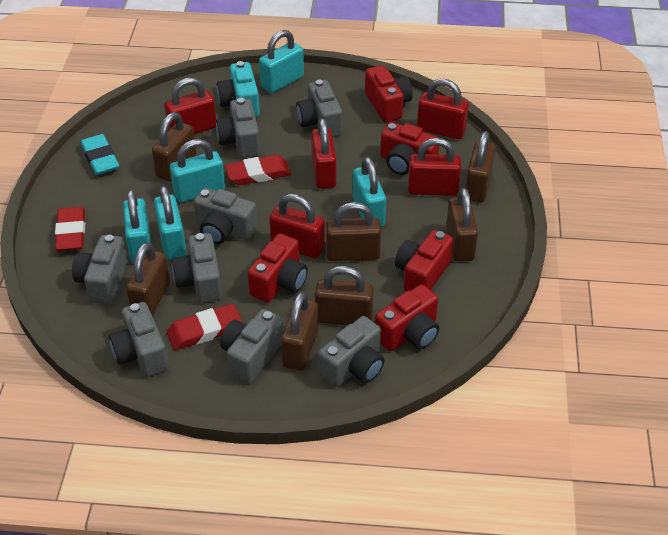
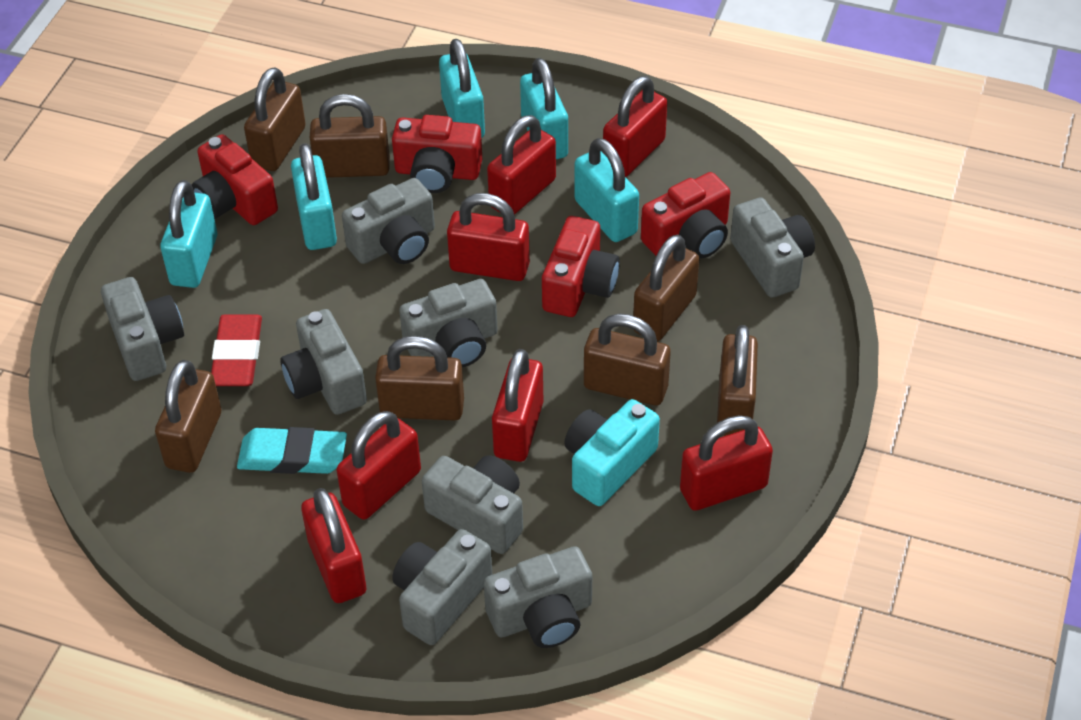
red camera: [247,233,308,302] [365,65,413,122] [375,284,439,351] [380,122,439,175] [395,230,453,291] = 5 -> [192,135,278,225] [392,115,482,193] [542,216,620,317] [641,172,730,258] = 4
red eraser: [55,207,85,251] [167,304,242,350] [225,155,291,185] = 3 -> [211,314,262,386] = 1
red padlock: [164,77,216,134] [269,194,325,259] [311,118,336,189] [408,138,461,196] [417,79,469,139] = 5 -> [301,488,366,603] [337,411,421,520] [447,193,530,281] [487,115,556,215] [492,349,543,462] [603,76,667,177] [680,415,773,511] = 7

